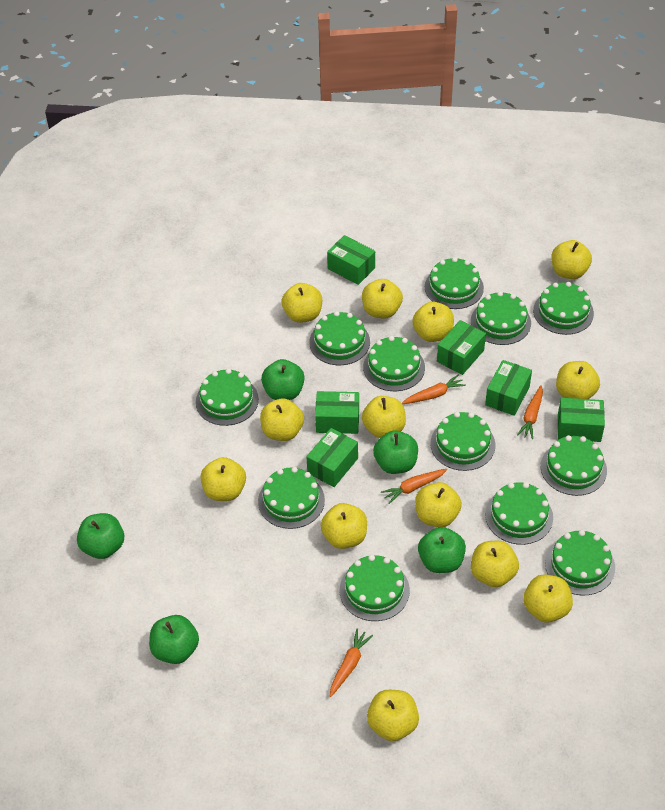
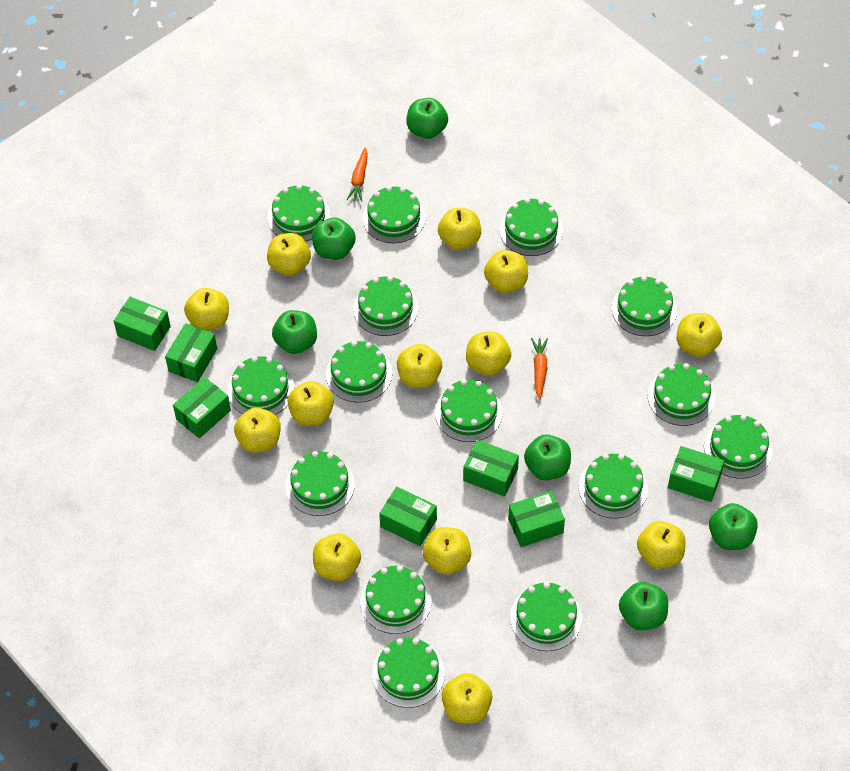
green apple: [77,513,124,559] [149,615,199,664] [261,359,305,400] [373,431,418,474] [418,527,466,573] = 5 -> [272,310,317,354] [312,217,356,260] [406,98,448,139] [524,435,571,480] [619,582,668,631] [709,503,758,550] = 6
green box: [307,428,358,487] [315,391,359,434] [327,235,375,285] [437,320,486,375] [485,360,532,416] [558,398,605,442] = 6 -> [114,297,171,351] [165,323,217,382] [173,377,231,438] [379,487,437,546] [463,440,519,497] [508,491,565,547] [668,446,725,502] = 7
green cake: [196,369,259,426] [258,467,325,529] [309,311,370,365] [340,555,410,621] [363,336,425,391] [425,257,484,309] [430,412,495,471] [471,291,531,345] [485,482,553,545] [533,282,594,335] [541,435,607,496] [545,530,615,595] = 12 -> [228,356,294,415] [268,184,331,241] [286,451,355,516] [326,341,392,403] [353,276,418,336] [360,566,432,634] [363,186,426,243] [372,638,445,708] [435,379,503,442] [500,198,563,256] [510,582,582,651] [579,454,648,518] [612,276,677,336] [648,363,715,426] [704,415,773,479] = 15
orange carrot: [330,629,373,697] [381,469,447,504] [402,375,466,404] [517,385,543,439] = 4 -> [346,147,368,202] [531,338,548,400] = 2

